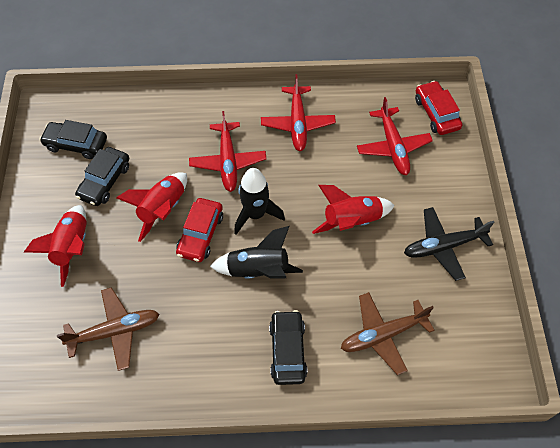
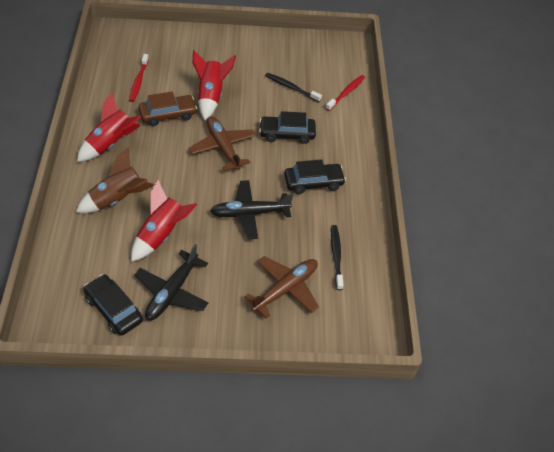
black plane: [404,207,494,281] = 1 -> [135,244,208,321] [210,180,293,239] = 2
black rocket: [210,226,303,279] [234,168,285,235] = 2 -> none = 0
black toothbrush: none = 0 -> [265,73,322,102] [331,225,343,290] = 2
brown car: none = 0 -> [139,91,197,126] = 1
brown rocket: none = 0 -> [76,147,154,213] = 1
red car: [176,198,223,262] [415,81,462,135] = 2 -> none = 0
red plane: [189,111,267,192] [261,74,336,151] [357,97,433,175] = 3 -> none = 0
red toothbrush: none = 0 -> [129,54,149,102] [326,75,365,111] = 2

